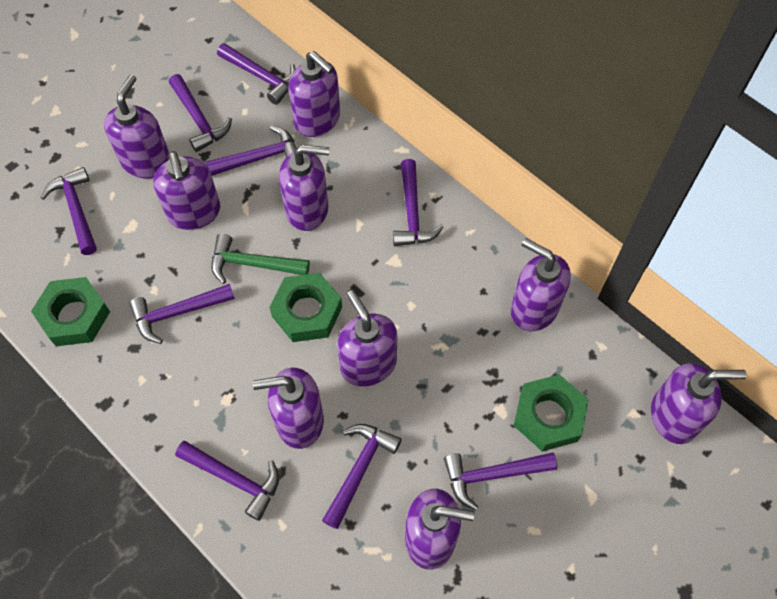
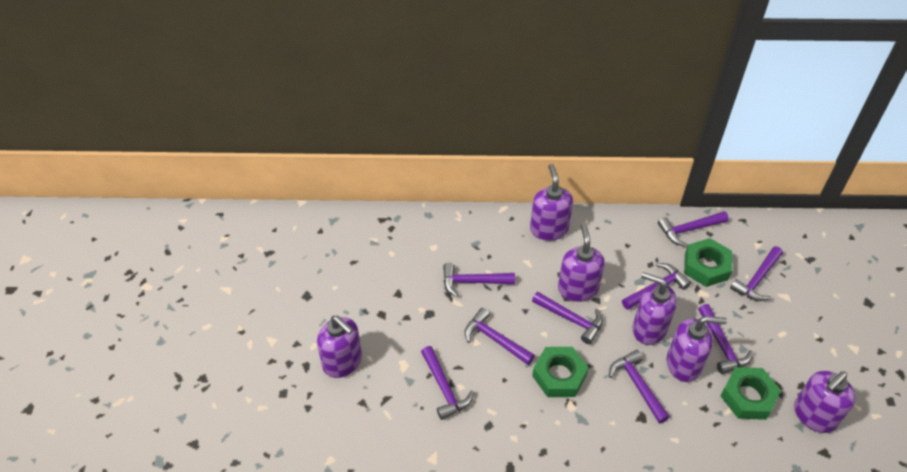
green hammer: [211,233,310,284] = 1 -> none = 0
purple soap dispenser: [104,75,170,178] [153,151,220,230] [253,368,324,449] [279,145,329,231] [288,51,340,137] [337,290,397,387] [405,489,474,570] [510,238,571,331] [651,363,746,444] = 9 -> [317,316,362,378] [530,164,573,241] [558,223,605,302] [632,272,677,345] [667,316,727,382] [794,371,856,433] = 6

